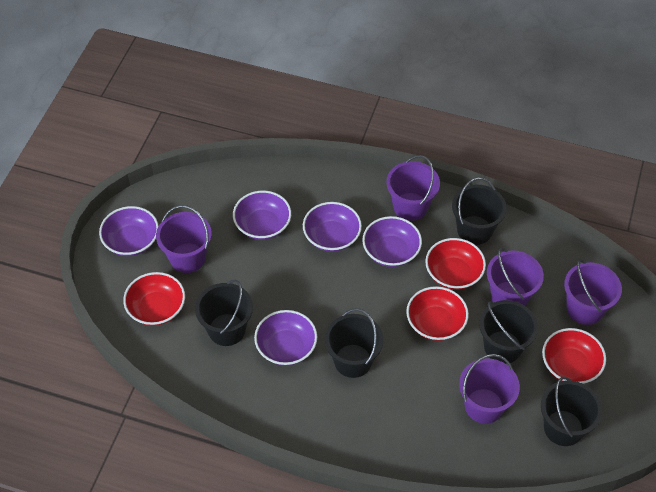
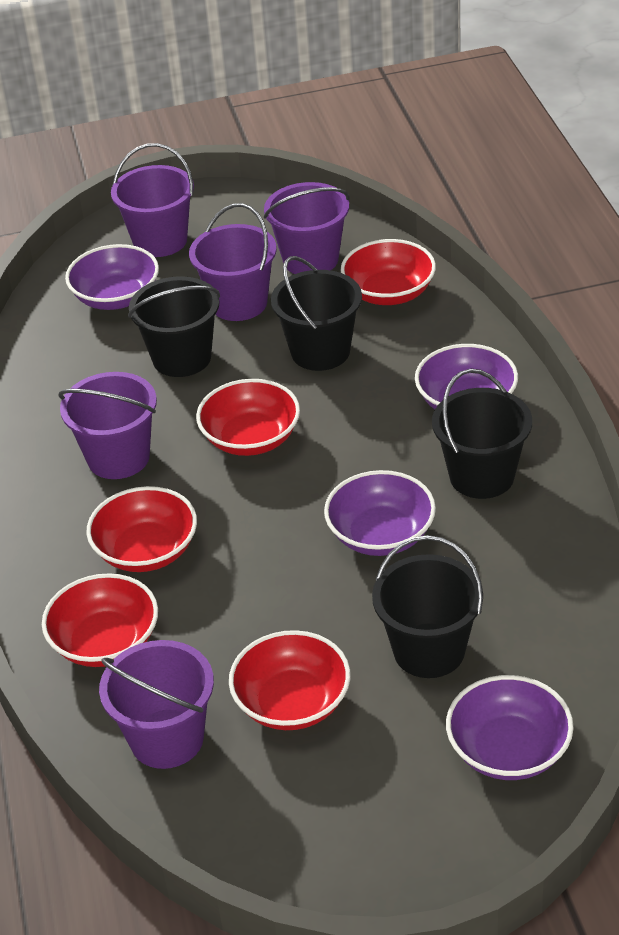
black bucket: [195,280,253,346] [325,308,384,378] [452,178,507,245] [479,300,538,364] [541,377,602,446] = 5 -> [128,276,220,377] [271,256,362,371] [372,535,483,678] [432,369,532,499] = 4
purple bowl: [99,206,159,256] [233,191,291,240] [254,310,317,366] [303,202,362,252] [362,216,422,267] = 5 -> [65,244,159,310] [324,470,436,556] [415,344,518,409] [446,675,574,780] = 4
red bowl: [123,272,185,326] [406,286,469,341] [425,238,486,290] [542,328,606,384] = 4 -> [42,573,158,667] [86,486,197,572] [196,379,300,456] [229,630,350,730] [341,239,436,305] = 5

